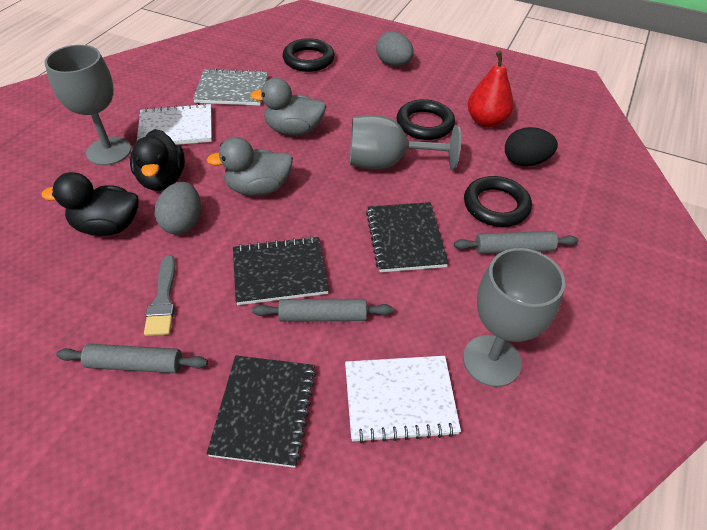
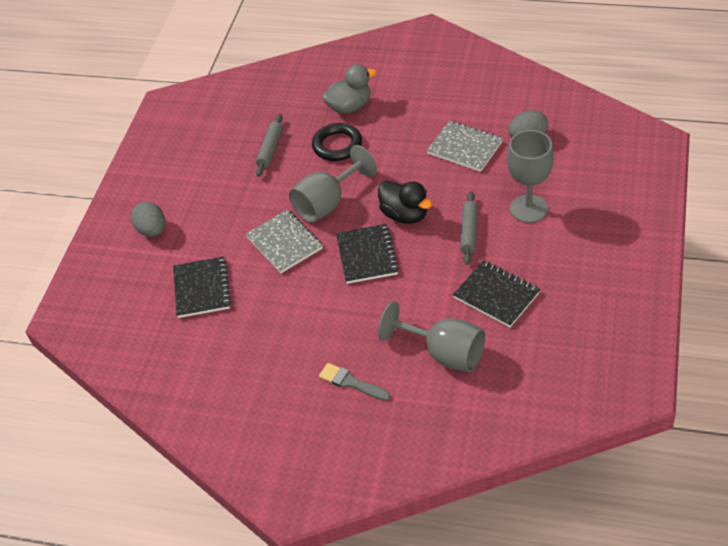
black duck: [42,172,138,236] [130,129,185,191] = 2 -> [378,181,432,224] = 1
black egg: [505,127,558,166] = 1 -> none = 0
black ring: [282,38,334,72] [397,99,455,140] [464,176,532,227] = 3 -> [312,123,362,161] = 1
grey duck: [206,137,293,196] [250,78,326,135] = 2 -> [322,64,377,114] = 1
grey notebook: [193,68,268,106] = 1 -> [246,210,323,273] [426,121,503,172] = 2
grey rolling pin: [56,344,208,373] [252,299,393,322] [454,231,578,254] = 3 -> [256,114,283,177] [460,192,478,265] = 2
red pear: [468,51,514,128] = 1 -> none = 0
white notebook: [137,103,212,145] [345,356,461,443] = 2 -> none = 0

